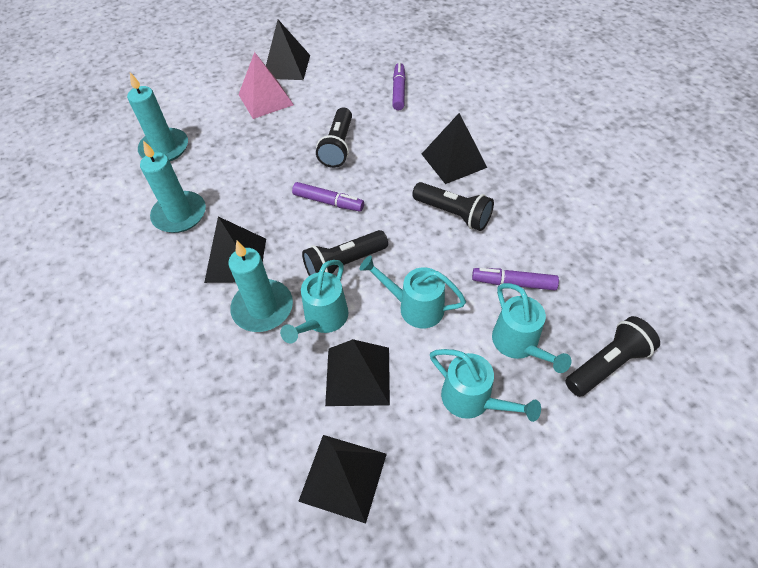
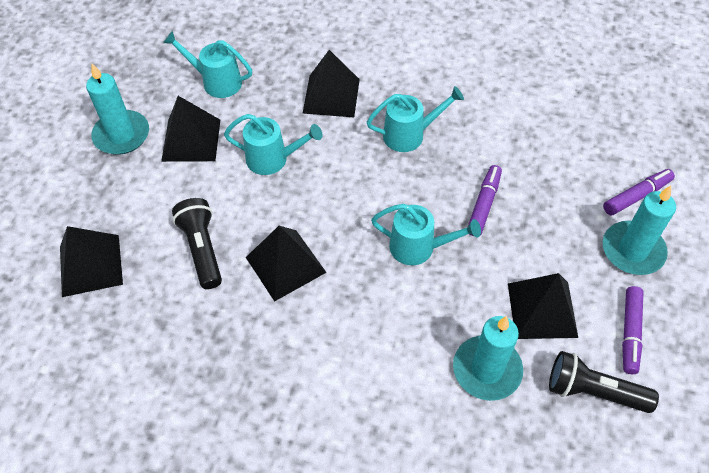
black flashlight: [302,230,388,276] [316,107,352,168] [412,182,494,231] [565,316,660,397] = 4 -> [172,198,222,289] [549,351,659,413] = 2
pink pyramid: [238,52,294,119] = 1 -> none = 0

